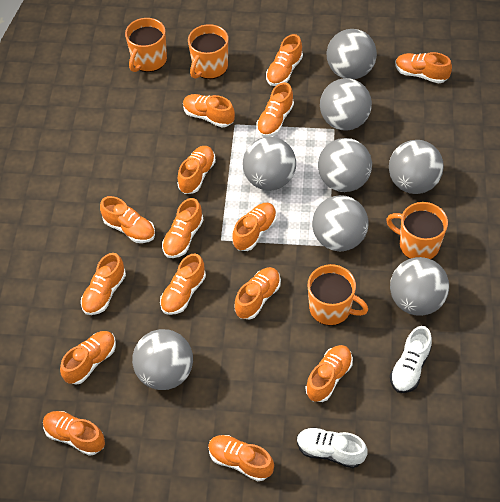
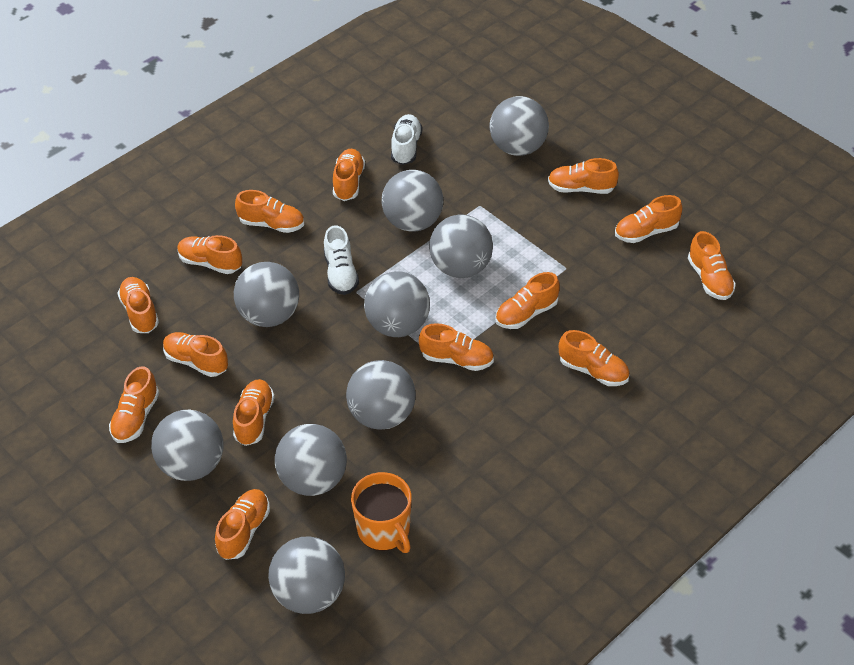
grey ball: [132,329,193,390] [243,137,296,191] [312,195,369,252] [318,138,372,192] [320,78,372,131] [327,29,377,79] [389,140,444,194] [390,257,449,316] = 8 -> [151,410,223,481] [234,262,299,327] [268,536,345,614] [275,424,347,496] [346,360,416,430] [364,271,430,337] [382,170,443,232] [429,214,493,278] [490,96,549,156] = 9
orange mug: [125,18,167,72] [188,24,228,79] [308,264,368,326] [386,202,448,259] = 4 -> [351,472,412,553] = 1
orange shoe: [43,411,105,456] [60,331,116,385] [81,253,126,315] [100,196,155,243] [160,253,206,315] [162,198,203,258] [177,146,216,194] [183,94,235,127] [208,435,274,481] [232,203,277,251] [234,267,281,319] [256,82,294,137] [266,34,303,86] [306,345,353,402] [395,52,452,83] = 15 -> [109,366,159,443] [118,277,159,333] [163,332,228,377] [177,235,242,274] [215,489,270,560] [233,379,275,446] [235,190,304,233] [333,149,365,201] [419,323,494,371] [495,272,560,329] [548,158,619,194] [559,330,630,386] [615,195,683,243] [688,231,736,300] = 14

